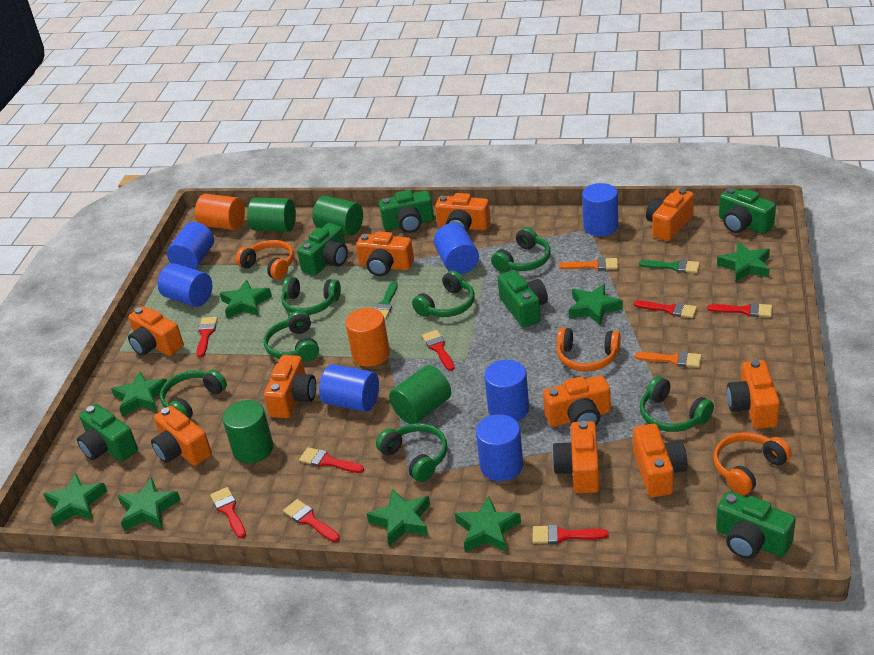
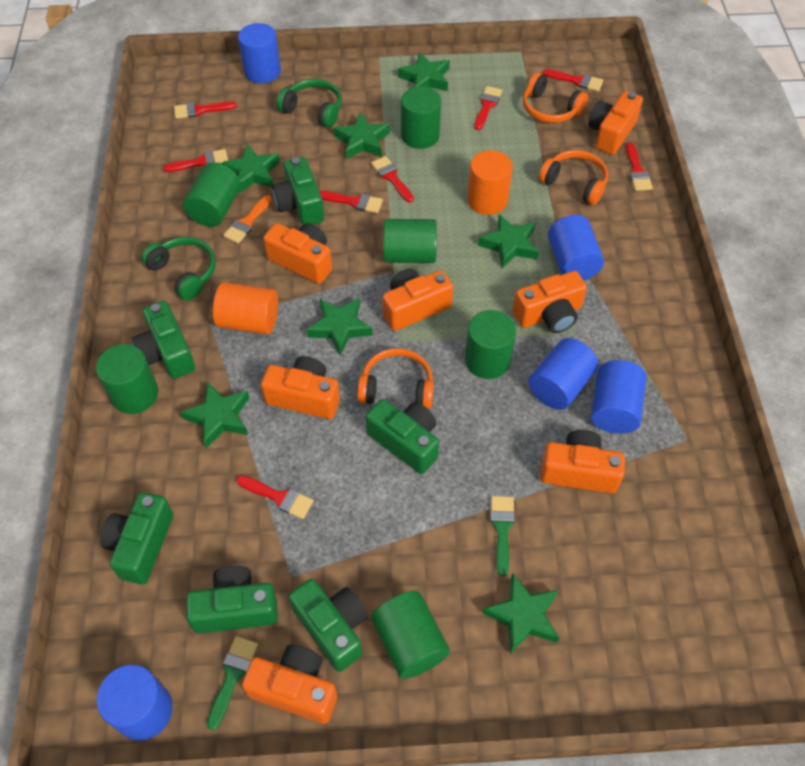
blue cylinder: [157,263,212,307] [167,222,214,269] [319,364,379,412] [434,223,479,274] [476,414,523,481] [484,360,529,421] [582,183,618,236] = 7 -> [97,664,172,741] [238,23,281,84] [528,338,599,410] [548,215,604,280] [591,360,646,434] = 5
green cylinder: [223,400,273,464] [247,197,296,232] [312,196,363,236] [389,365,451,424] = 4 -> [96,344,158,414] [183,162,241,227] [371,591,450,679] [383,219,437,263] [401,86,441,149] [465,310,516,379] = 6
green headphones: [160,370,227,418] [264,311,319,362] [281,277,341,315] [376,423,447,482] [412,270,475,317] [491,227,551,272] [640,376,714,432] = 7 -> [141,237,216,300] [277,79,342,128] = 2
green star: [43,473,108,527] [111,371,167,417] [118,478,181,531] [220,280,272,319] [367,489,430,546] [455,496,521,552] [569,284,623,326] [717,242,770,282] = 8 -> [180,382,250,448] [221,144,280,194] [306,298,373,355] [334,112,390,159] [398,52,450,91] [478,214,539,269] [482,573,559,654] = 7
orange brush: [559,257,618,271] [635,351,702,368] = 2 -> [223,195,272,243] = 1
orange camera: [128,306,184,356] [151,406,212,466] [264,355,316,418] [356,231,414,276] [435,193,491,232] [543,375,611,427] [552,421,600,493] [633,424,688,497] [646,188,694,241] [727,360,780,429] = 10 -> [242,645,337,724] [261,356,340,419] [263,223,332,284] [382,269,453,331] [513,271,587,333] [540,430,625,493] [588,91,643,155] = 7

